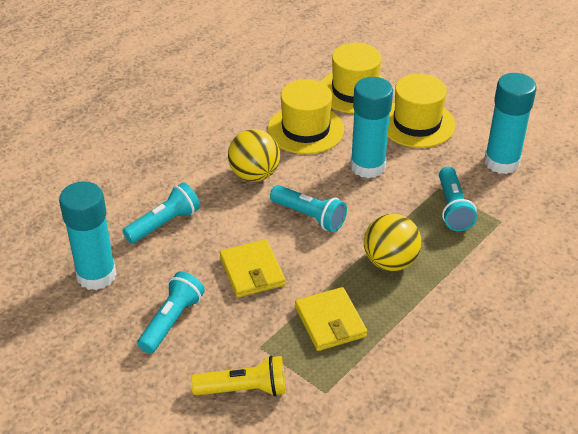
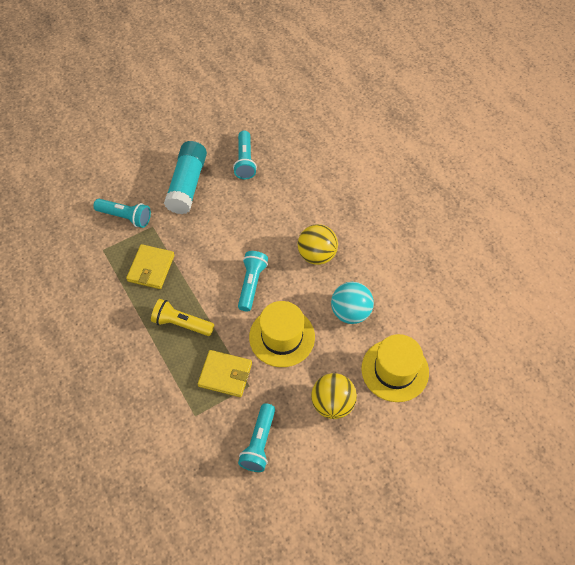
turquoise ball: none = 0 -> [331,282,374,324] = 1
turquoise glue stick: [59,181,117,290] [350,77,393,178] [484,73,536,174] = 3 -> [164,141,207,214] = 1
yellow hat: [268,79,344,154] [321,43,386,114] [388,74,455,148] = 3 -> [249,301,315,367] [361,334,429,402] = 2

